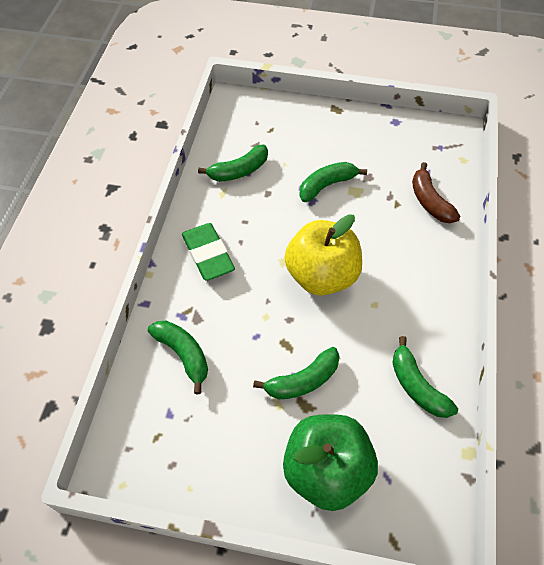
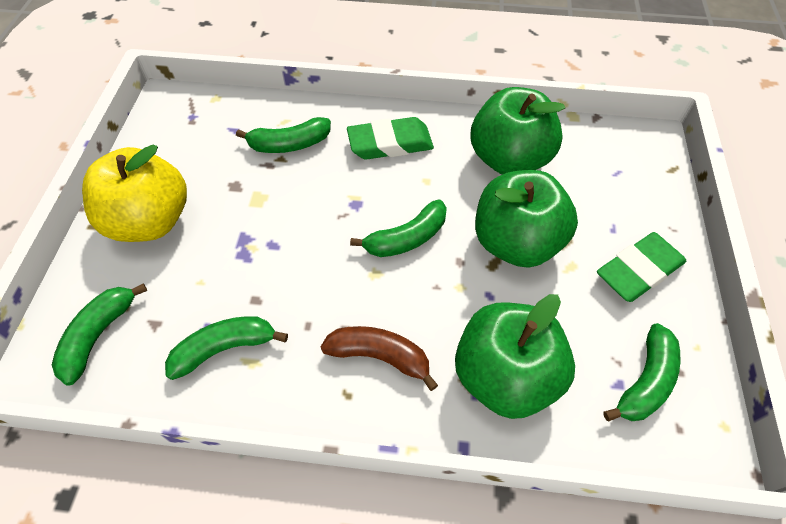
green apple: [283,414,378,511] = 1 -> [455,294,575,419] [470,87,565,175] [475,170,578,268] = 3
green eraser: [182,223,235,281] = 1 -> [347,117,434,160] [597,232,686,302] = 2

